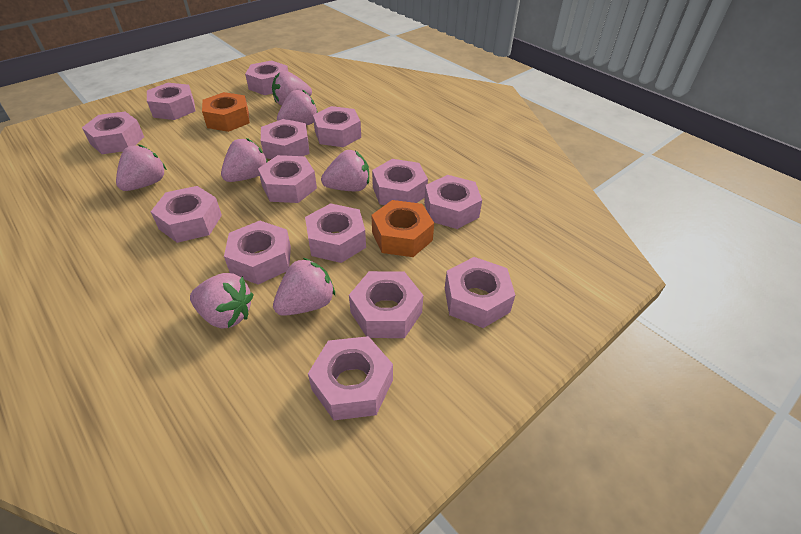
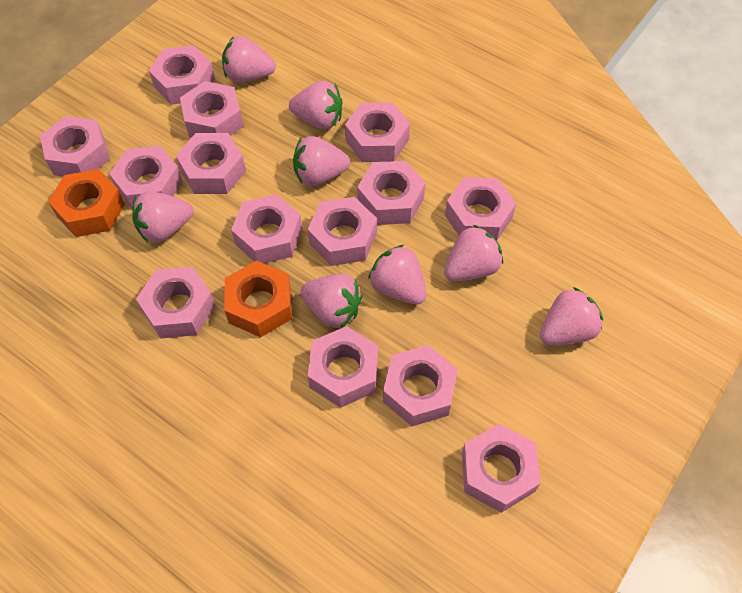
pink strawberry: [116,144,167,191] [190,273,254,328] [221,138,268,182] [272,71,312,106] [273,258,335,316] [277,90,318,125] [321,150,369,191] = 7 -> [132,191,193,243] [222,36,276,83] [289,81,342,129] [293,136,350,186] [301,274,362,328] [368,245,427,305] [444,225,503,281] [540,287,603,345] = 8

